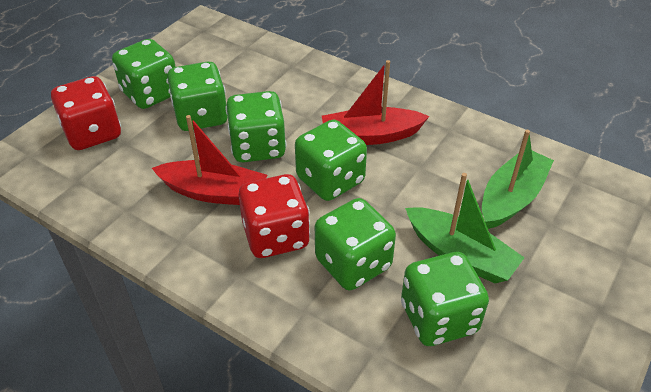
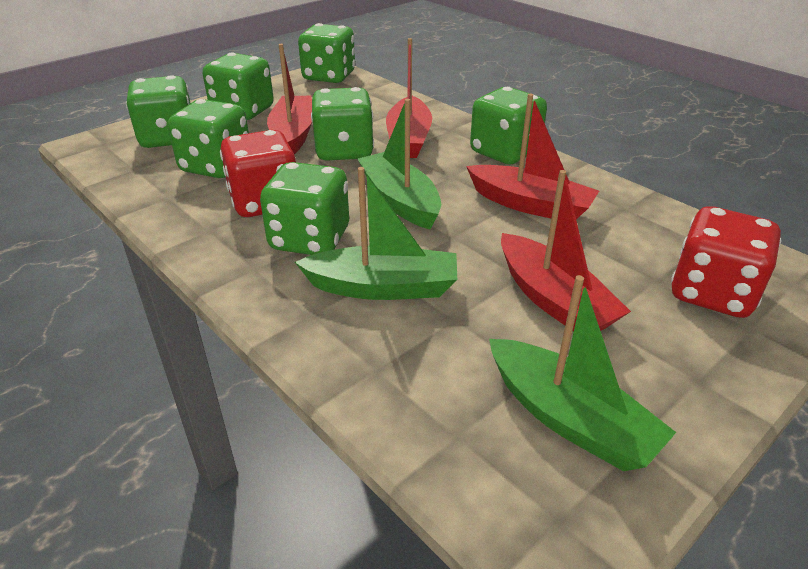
green boat: [405,173,525,283] [482,130,554,229] = 2 -> [295,167,457,300] [358,99,441,229] [489,275,676,471] = 3
green dice: [112,39,176,109] [167,62,227,131] [226,91,287,162] [295,120,367,201] [315,198,396,290] [401,252,489,346] = 6 -> [126,75,190,148] [167,99,249,178] [203,53,274,120] [260,162,349,255] [298,23,356,83] [311,87,374,161] [470,87,547,165] = 7
red boat: [152,115,267,205] [322,60,430,145] = 2 -> [267,44,312,154] [386,38,432,158] [466,94,599,219] [501,170,631,331] = 4

